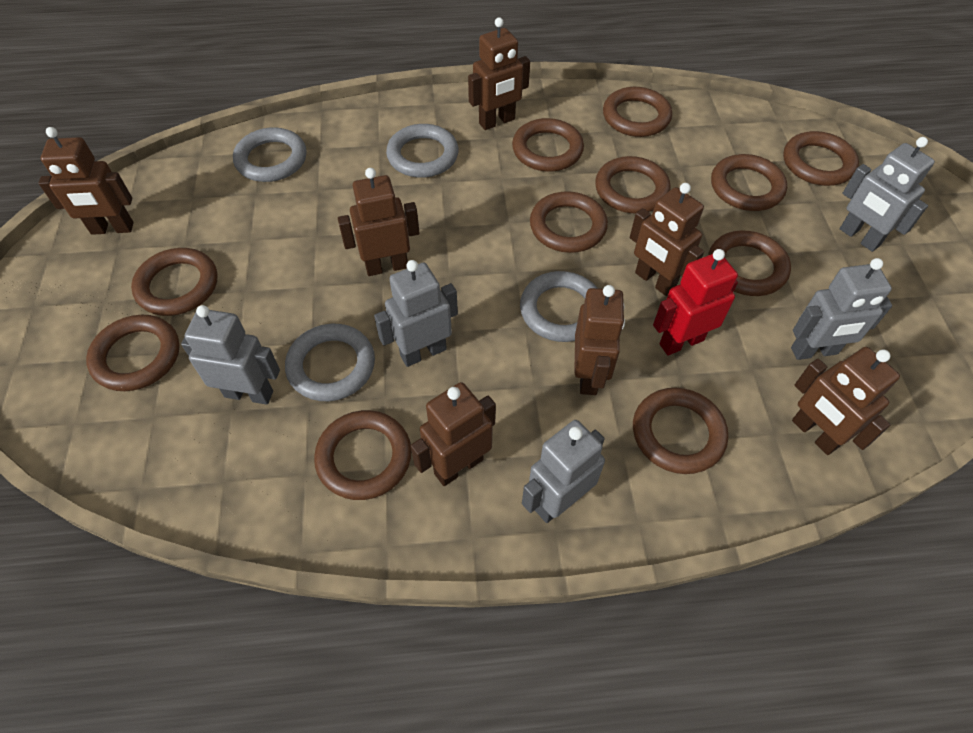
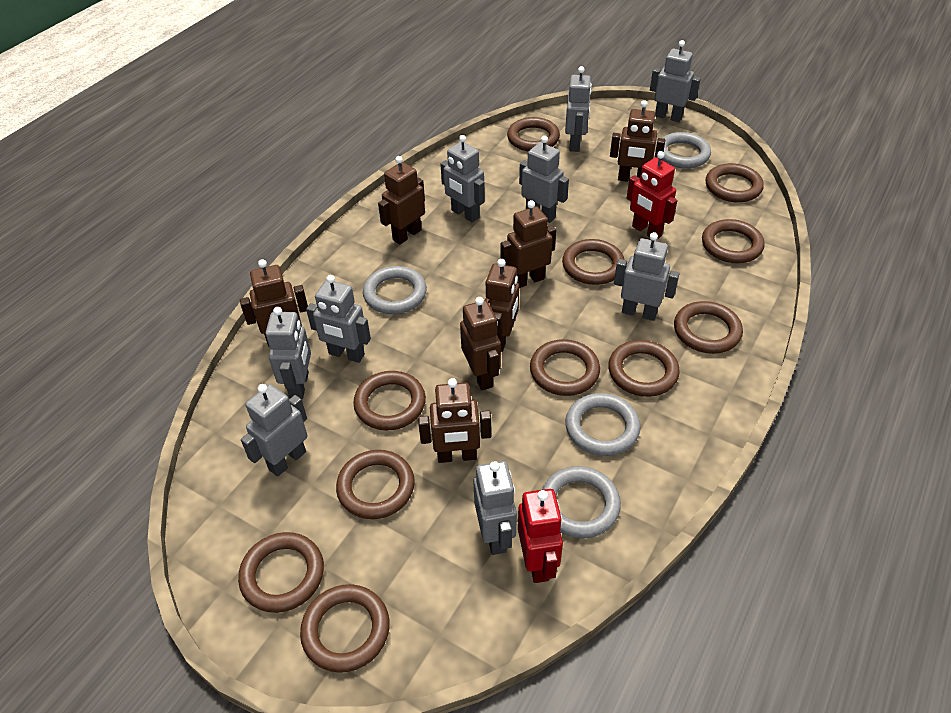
grey robot: [181,305,280,405] [374,260,458,367] [522,420,605,523] [791,258,892,360] [840,137,935,252] = 5 -> [241,384,308,477] [266,307,311,399] [306,275,371,363] [441,135,485,223] [473,461,517,555] [519,136,569,223] [565,66,592,152] [614,232,679,321] [650,40,701,122] = 9
red robot: [653,249,738,355] = 1 -> [518,489,563,583] [627,151,677,239] = 2

